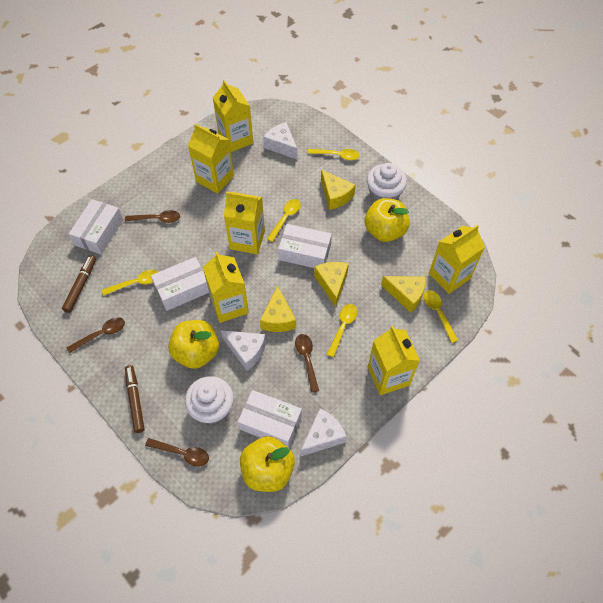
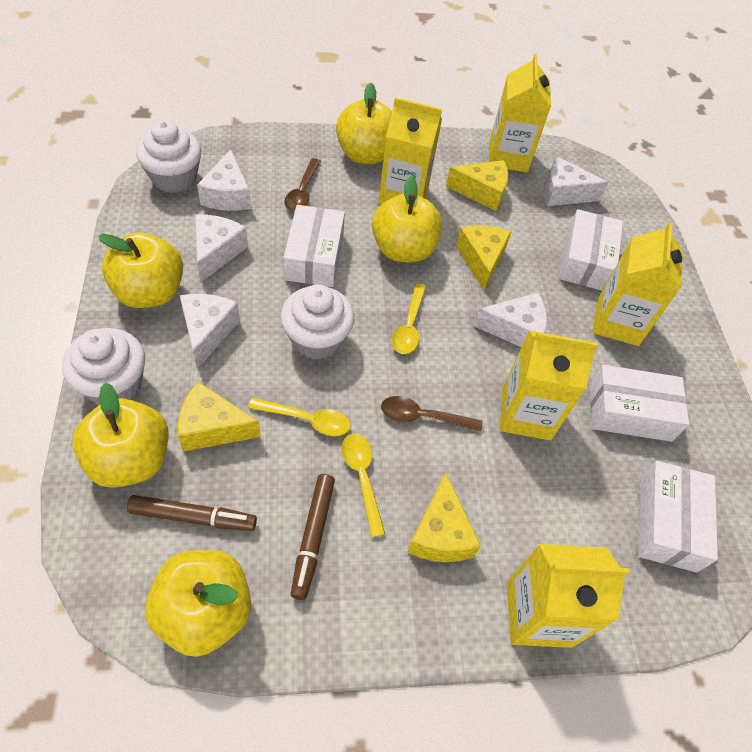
brown spoon: [67,317,125,353] [125,210,180,223] [145,438,209,467] [295,334,319,393] = 4 -> [284,158,321,212] [381,396,482,432] = 2
white cheese: [221,330,266,371] [263,122,297,159] [300,408,347,457] = 3 -> [180,294,240,369] [195,215,248,282] [197,149,251,211] [474,292,547,347] [544,157,608,206] = 5
white cupcake: [185,376,234,424] [367,163,407,201] = 2 -> [62,328,145,405] [136,119,201,193] [281,284,354,360] = 3
yellow apple: [168,320,219,369] [240,436,295,492] [365,198,410,242] = 3 -> [72,382,169,488] [98,232,183,308] [145,550,251,657] [336,83,392,164] [372,176,442,262] = 5
yellow carton: [188,124,234,194] [203,252,249,323] [213,80,253,152] [224,192,265,254] [368,326,420,395] [429,225,485,294] = 6 -> [378,97,442,205] [489,54,551,172] [500,330,598,441] [507,544,630,648] [593,222,683,346] = 5
yellow spoon: [102,270,158,296] [267,199,301,242] [307,149,360,160] [327,304,357,357] [424,290,458,343] = 5 -> [248,397,351,436] [341,434,385,537] [392,283,426,354] = 3

